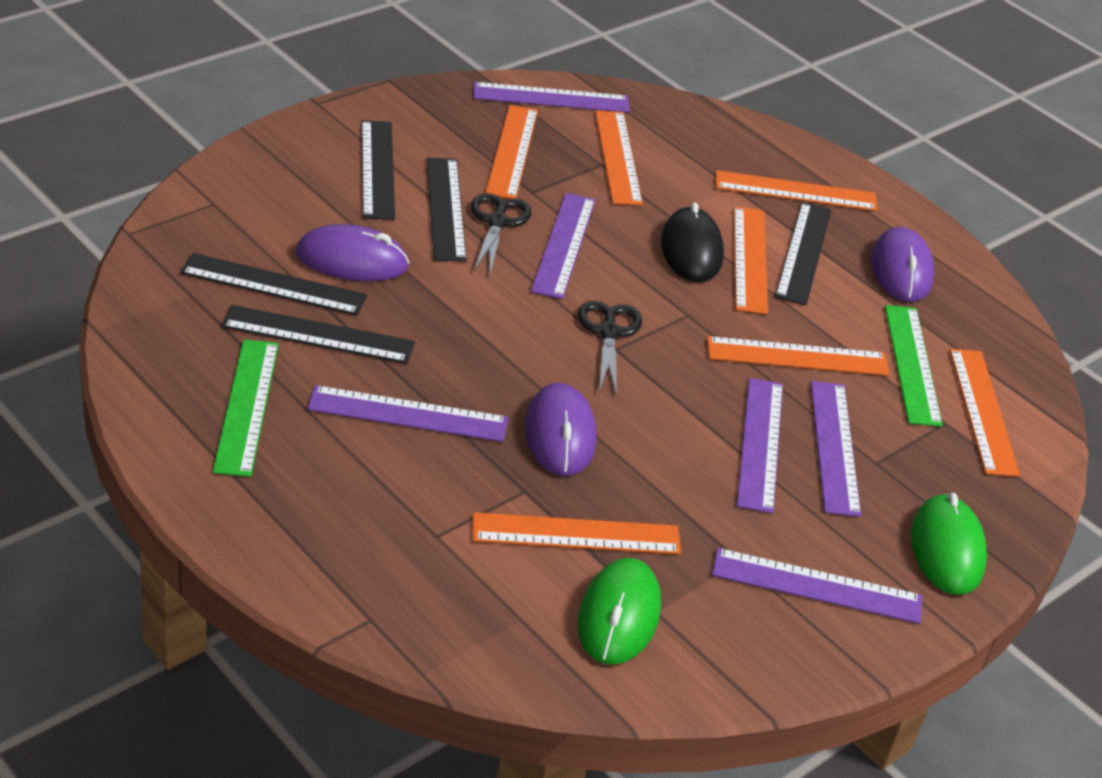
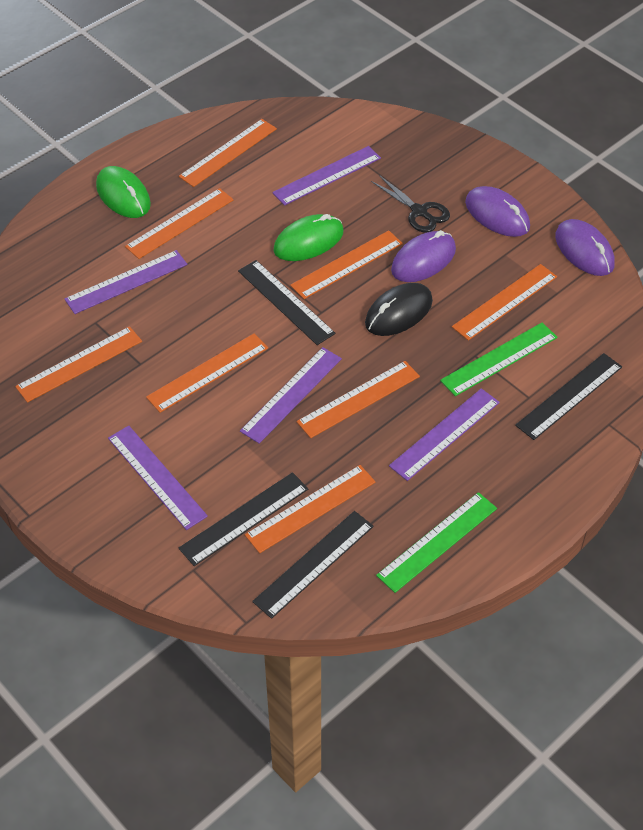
black ruler: [180,253,367,316] [221,305,415,364] [361,120,395,220] [426,157,467,262] [775,202,831,305] = 5 -> [179,472,308,566] [238,260,335,345] [252,511,374,619] [515,353,622,440] = 4
black scissors: [471,193,532,274] [578,301,642,396] = 2 -> [371,175,450,233] = 1
orange ruler: [473,512,681,555] [485,105,538,199] [595,110,643,206] [707,336,890,376] [716,170,877,211] [734,207,768,315] [950,349,1020,477] = 7 -> [15,326,142,403] [125,188,234,259] [146,334,268,413] [179,119,277,187] [245,465,375,553] [290,230,403,299] [297,361,420,438] [452,264,557,341] = 8
purple ruler: [307,385,508,442] [474,82,630,113] [531,193,596,299] [712,548,922,624] [737,378,783,514] [811,381,861,517] = 6 -> [65,250,187,314] [108,426,208,530] [240,347,342,444] [272,146,381,206] [389,388,500,481] = 5

